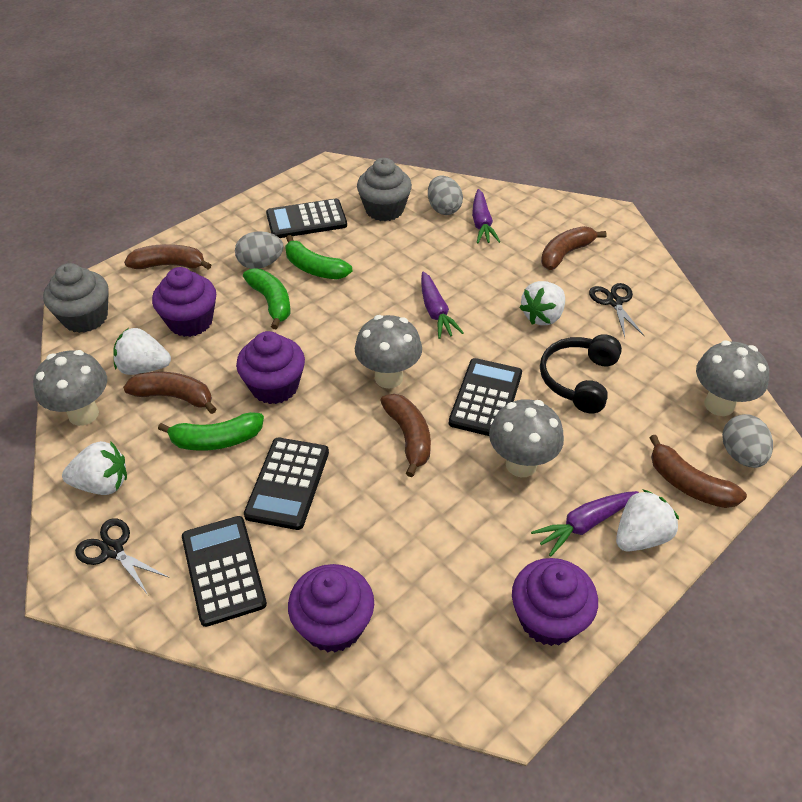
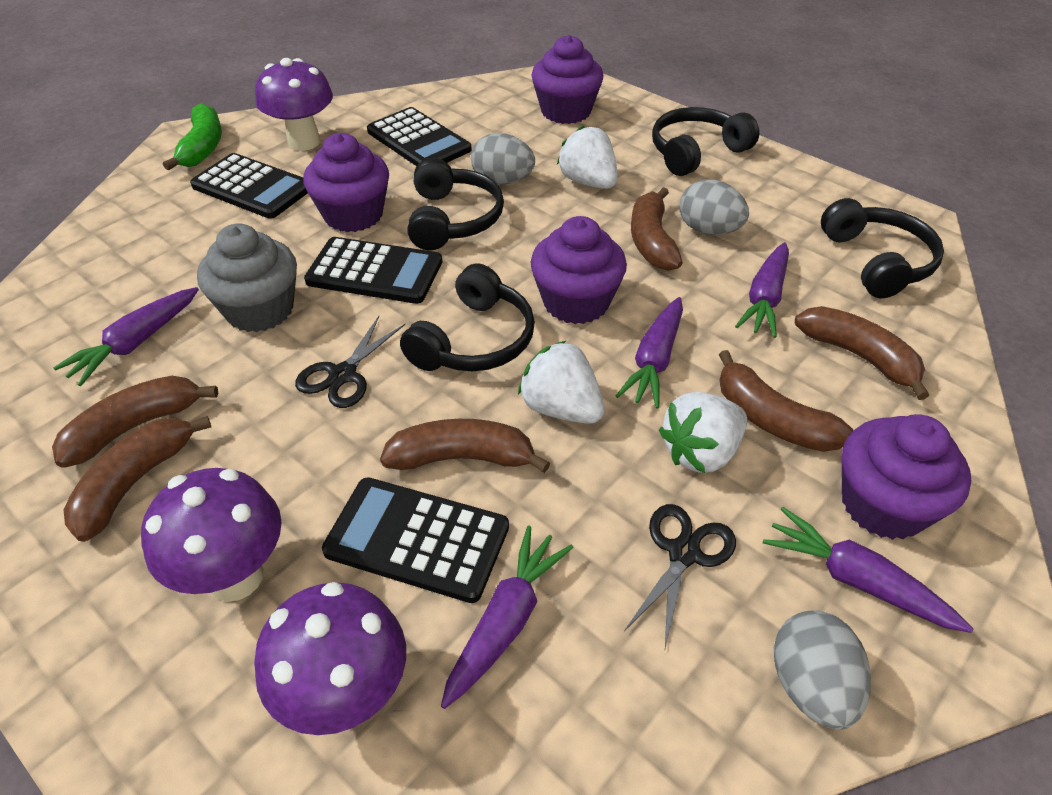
black headphones: [540,334,622,413] = 1 -> [400,263,535,371] [407,158,504,250] [652,107,759,176] [821,198,944,298] = 4
brown banana: [123,372,216,414] [124,244,211,270] [380,394,431,477] [541,226,607,270] [649,435,747,508] = 5 -> [52,376,218,468] [64,416,211,542] [380,419,550,473] [631,187,683,271] [719,350,854,452] [795,306,929,400] = 6
green banana: [158,412,264,451] [243,269,290,329] [285,235,352,279] = 3 -> [163,104,222,171] = 1
grey cupcake: [43,263,109,333] [357,158,412,221] = 2 -> [197,223,297,332] = 1
grey mushroom: [33,350,107,426] [355,315,422,388] [489,399,564,477] [696,341,769,416] = 4 -> none = 0
purple carrot: [421,272,464,339] [472,189,500,244] [531,491,639,556] = 3 -> [53,287,199,386] [441,525,573,709] [616,297,683,409] [735,242,789,338] [763,507,973,633] = 5
purple mushroom: none = 0 -> [141,468,282,602] [254,582,406,735] [255,58,333,151] = 3
white strawberry: [62,441,127,495] [113,328,171,375] [519,281,565,325] [616,489,679,552] = 4 -> [518,341,605,424] [557,125,618,189] [659,392,747,473] = 3

